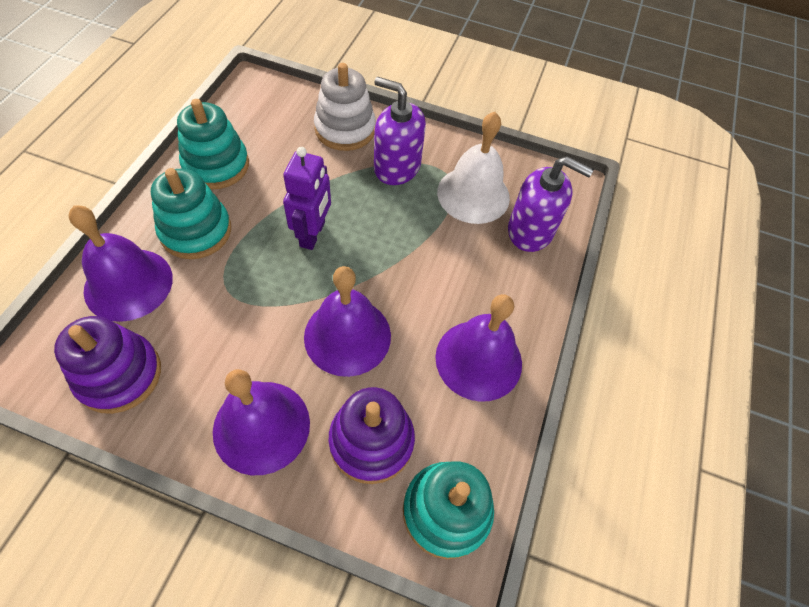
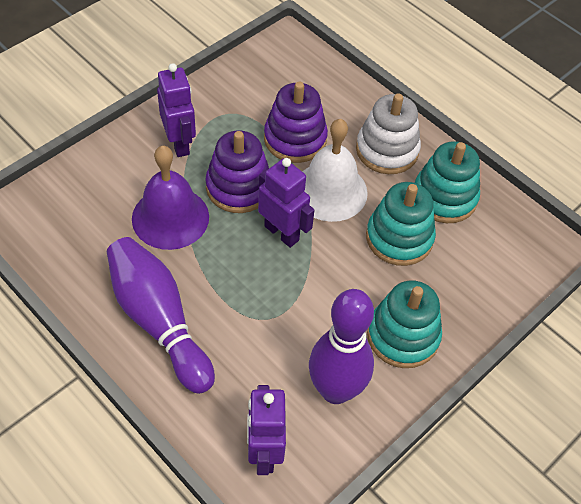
purple bell: [69,205,173,322] [213,369,310,475] [304,266,391,377] [435,294,522,402] = 4 -> [132,146,209,250] = 1
purple bowling pin: none = 0 -> [107,237,215,394] [309,289,374,404] = 2
purple robot: [283,147,331,250] = 1 -> [157,63,196,157] [247,385,286,475] [258,158,314,248] = 3
purple soap dispenser: [374,77,426,185] [508,156,594,252] = 2 -> none = 0

